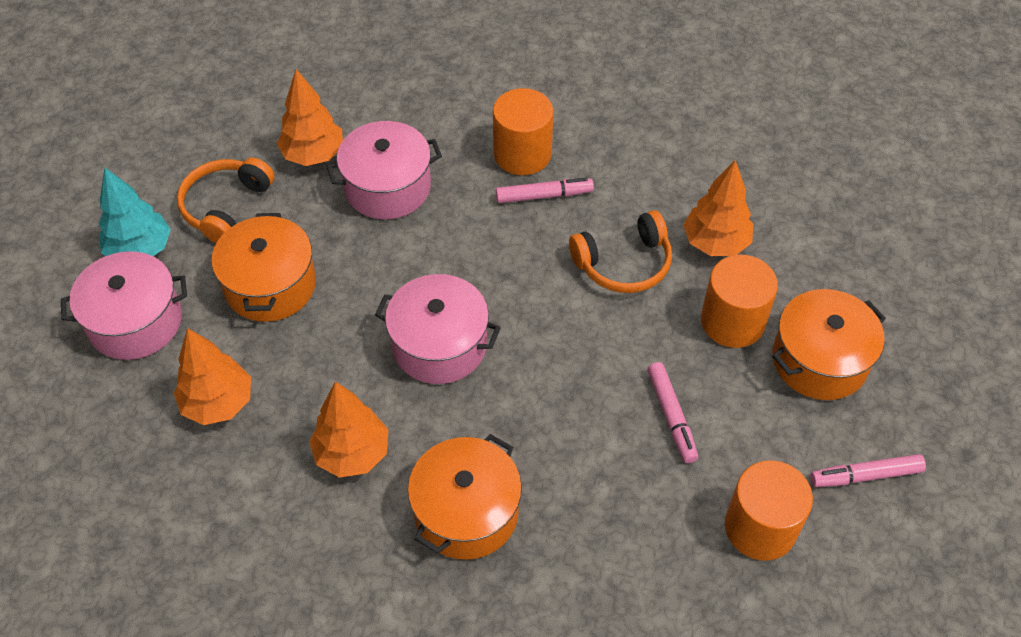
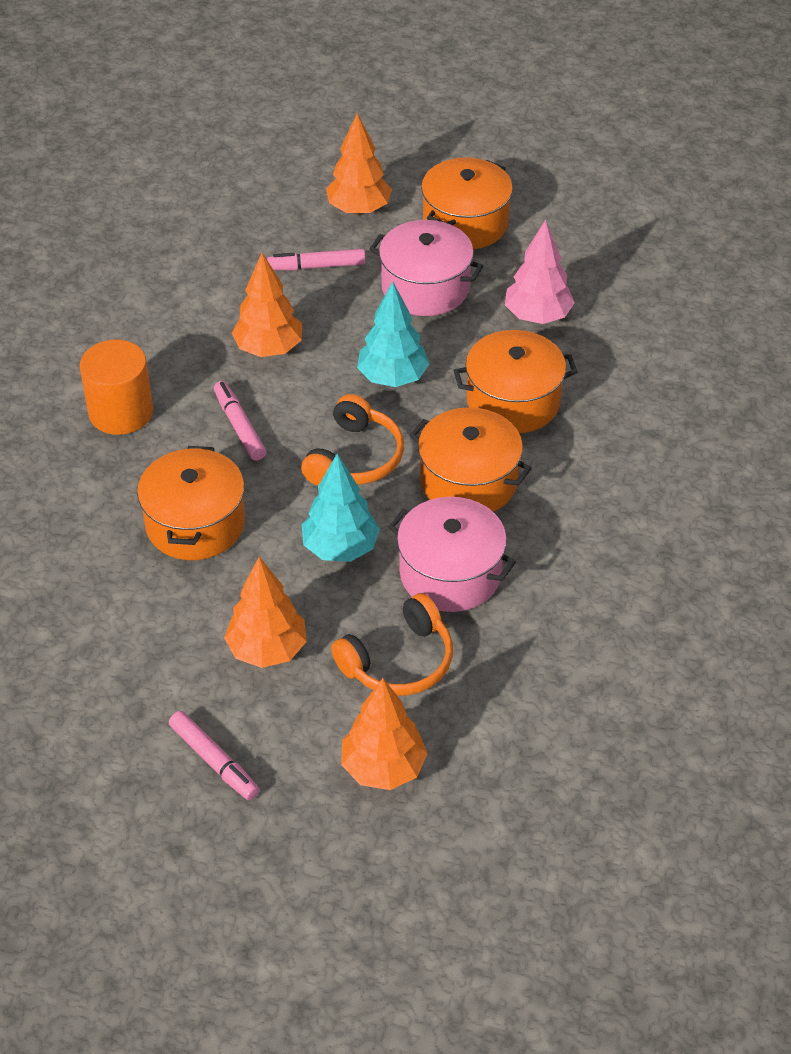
orange cylinder: [493,88,554,175] [701,255,778,348] [725,460,813,561] = 3 -> [80,340,153,435] = 1
orange pot: [212,213,316,322] [408,434,522,560] [772,289,886,400] = 3 -> [137,446,245,560] [410,407,532,512] [421,158,513,249] [454,330,577,433] = 4
pink pot: [61,251,187,360] [326,121,442,219] [375,274,501,384] = 3 -> [370,220,483,316] [388,497,516,612] = 2
pink tree: none = 0 -> [505,219,575,324] = 1
turquoise tree: [98,168,171,256] = 1 -> [302,453,380,562] [357,281,429,387] = 2

